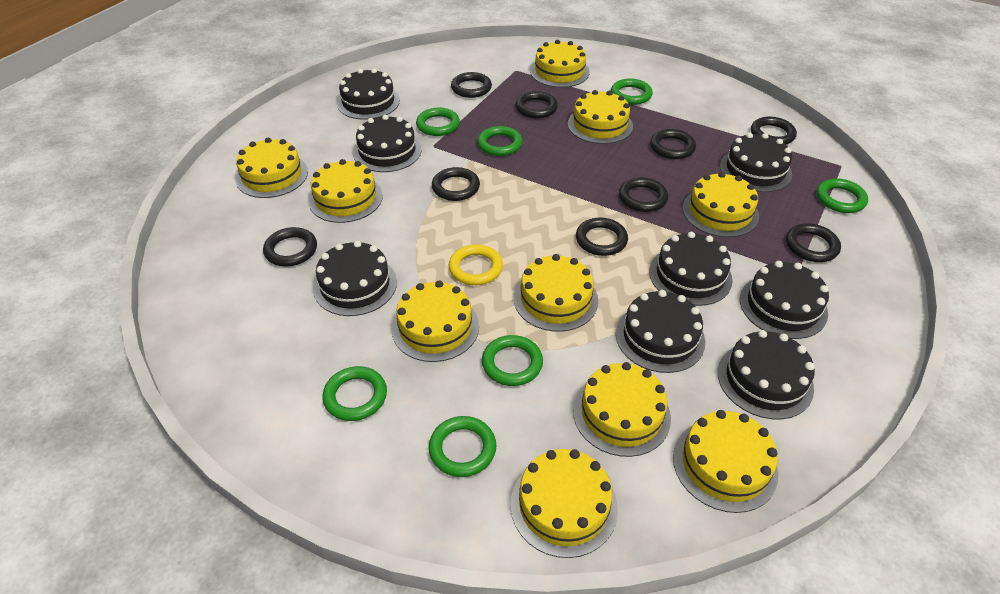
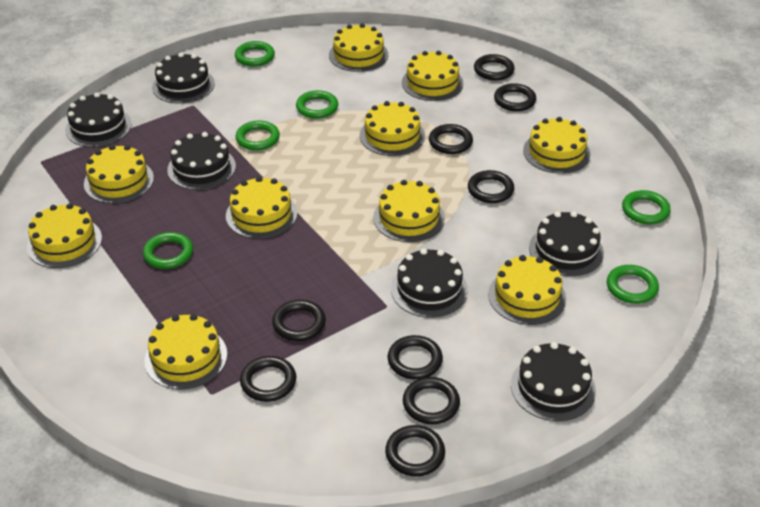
black cake: [313,241,397,316] [337,68,400,119] [353,115,421,172] [616,290,705,373] [649,232,733,306] [718,330,815,419] [720,133,792,192] [740,261,829,339] = 8 -> [65,93,132,147] [152,53,215,104] [167,132,236,190] [391,248,468,318] [511,342,596,421] [529,211,604,276] = 6
green ring: [322,366,387,421] [416,108,460,136] [429,416,496,477] [477,126,523,156] [482,335,543,386] [611,78,653,105] [816,179,868,213] = 7 -> [143,232,193,269] [235,41,275,67] [235,121,280,151] [296,90,338,119] [607,265,659,304] [622,190,671,225] = 6
yellow ring: [449,244,503,285] = 1 -> none = 0

